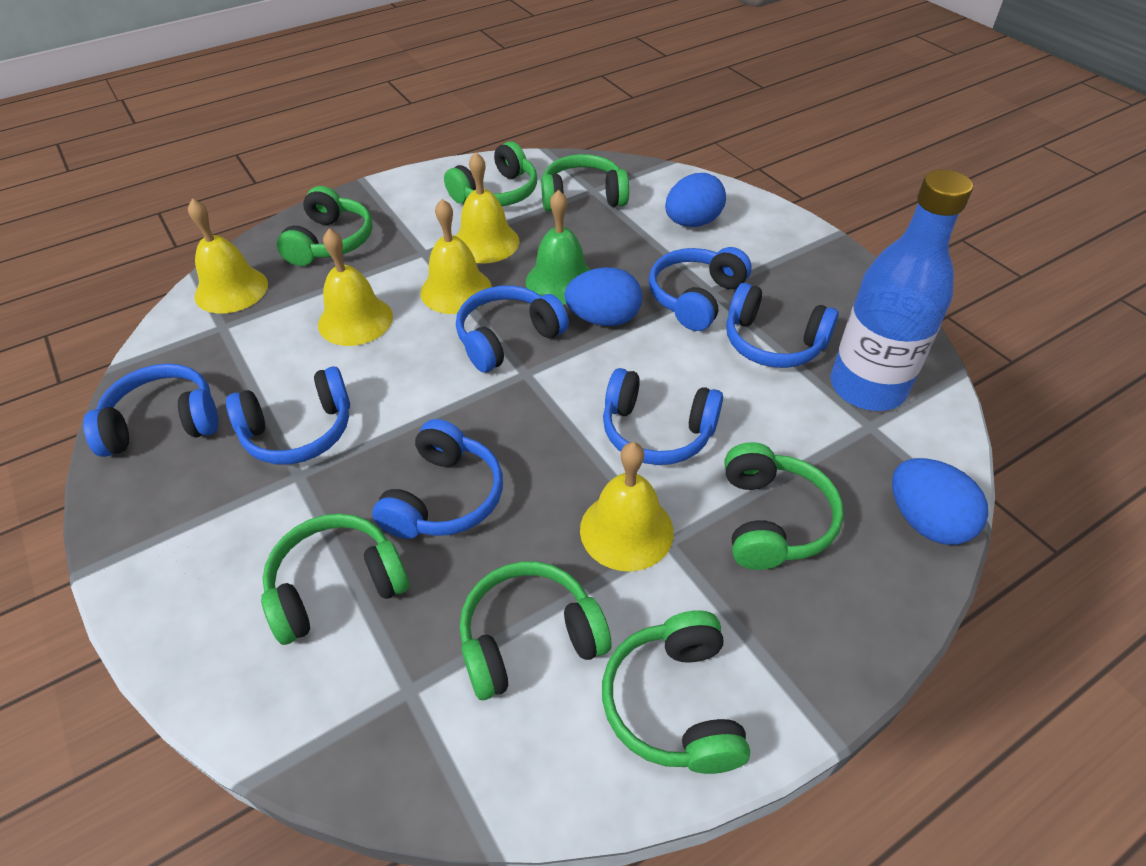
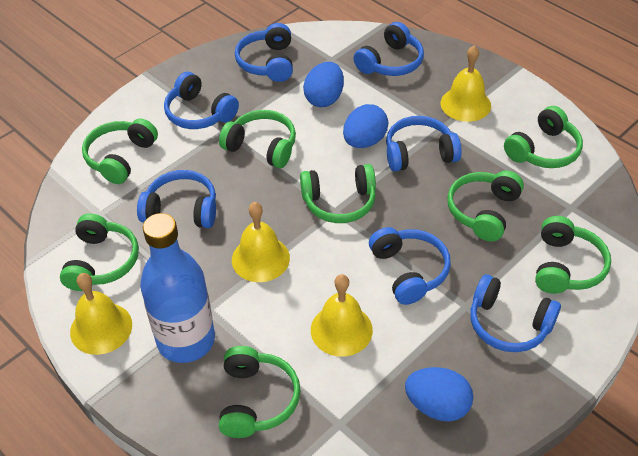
green bell: [526,190,590,305] = 1 -> none = 0
green headphones: [261,514,409,645] [277,186,373,266] [444,141,537,206] [460,562,611,700] [541,154,629,212] [602,610,750,774] [725,442,844,570] = 7 -> [60,214,139,291] [82,118,158,184] [219,110,296,168] [219,346,301,438] [300,164,376,223] [447,171,524,242] [504,106,583,168] [535,216,611,294] = 8
yellow bell: [188,199,268,314] [318,229,393,346] [420,199,492,314] [456,152,520,263] [580,442,674,571] = 5 -> [70,273,132,355] [232,202,290,282] [311,274,373,357] [441,45,491,122] = 4

